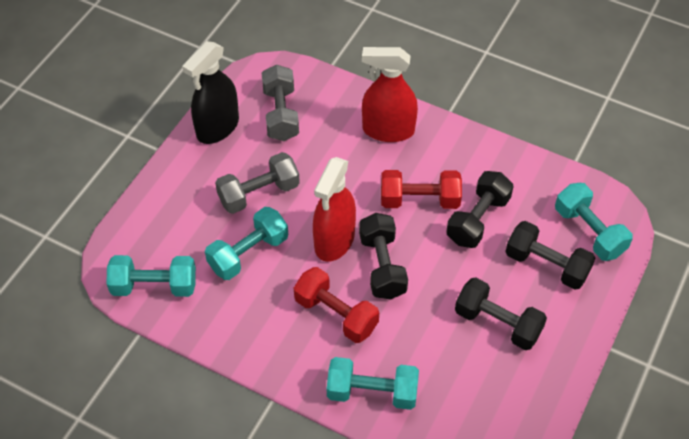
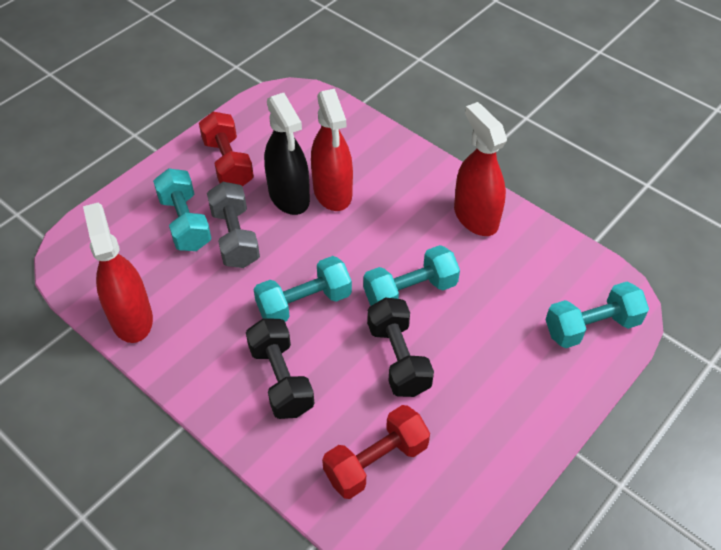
black dumbbell: [359,213,408,300] [446,171,514,248] [455,277,547,350] [505,221,595,290] = 4 -> [246,318,314,419] [367,297,434,397] = 2
grey dumbbell: [215,152,300,214] [262,65,299,141] = 2 -> [207,182,260,268] = 1
red spray bottle: [313,157,356,262] [362,47,418,142] = 2 -> [83,203,153,343] [311,89,353,211] [454,102,507,236] = 3

